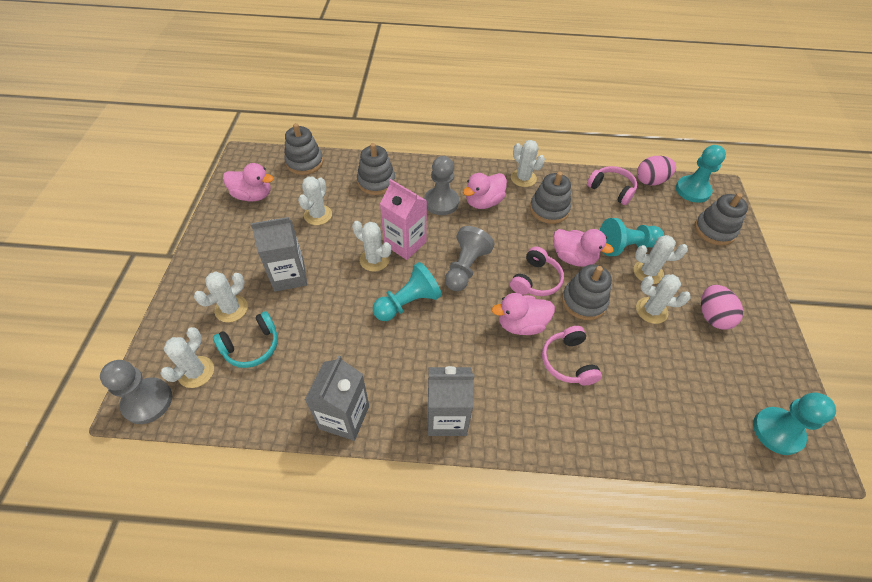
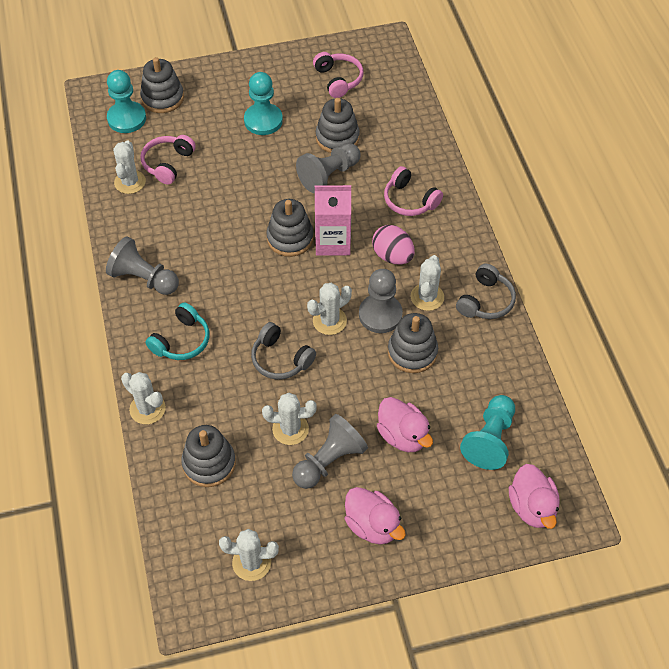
grey carton: [251,217,307,292] [305,356,369,441] [428,366,474,436] = 3 -> none = 0
grey headphones: none = 0 -> [251,322,316,379] [456,264,516,319] = 2
grey pawn: [100,360,172,424] [424,156,459,215] [445,226,495,291] = 3 -> [106,237,179,295] [292,414,368,489] [296,143,361,194] [359,269,403,333] = 4
pink duck: [223,163,274,202] [463,173,507,209] [491,293,555,335] [553,229,614,267] = 4 -> [345,487,406,545] [377,397,433,452] [509,464,559,529] = 3
pink egg: [637,156,676,185] [701,285,743,329] = 2 -> [372,225,415,264] = 1
turquoise pawn: [373,262,442,321] [600,218,664,256] [676,145,726,203] [753,392,836,455] = 4 -> [107,70,146,133] [244,72,283,135] [460,395,515,470] = 3
white cactus: [160,327,214,388] [194,271,248,322] [298,176,332,225] [352,221,391,271] [511,140,545,187] [634,235,688,284] [636,274,690,324] = 7 -> [113,140,146,194] [121,372,166,424] [219,529,279,581] [262,393,316,445] [307,283,352,335] [411,255,444,311] = 6

